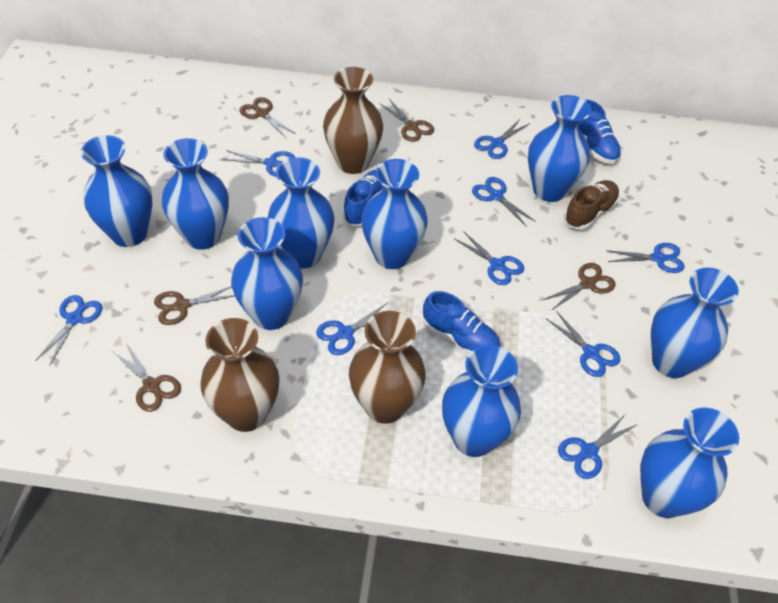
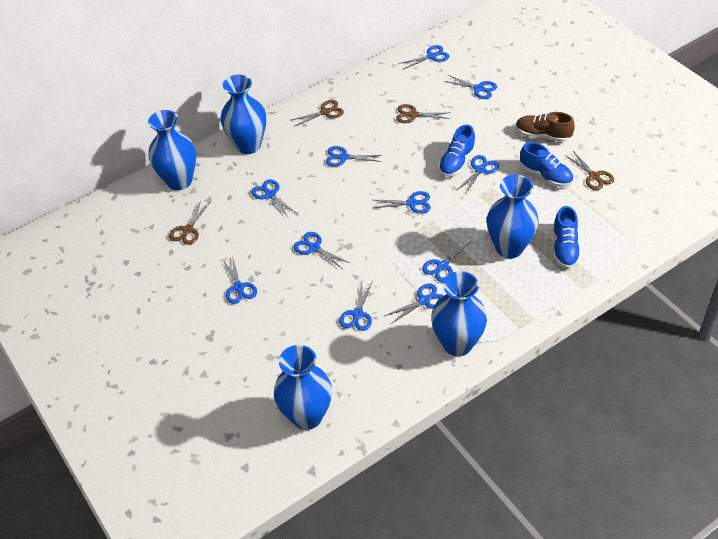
blue scissors: [35,295,102,366] [222,150,295,176] [316,303,387,355] [454,231,524,285] [472,177,536,227] [474,118,530,159] [546,311,621,377] [558,415,638,479] [606,243,685,273] = 9 -> [223,255,257,304] [251,179,296,218] [293,232,349,268] [326,146,381,167] [339,281,373,331] [374,191,431,214] [385,283,444,324] [399,45,449,69] [422,238,470,282] [445,75,497,99] [456,155,499,194] = 11
blue vase: [81,135,153,247] [162,138,229,250] [231,217,303,330] [268,157,335,269] [361,159,428,269] [442,345,521,457] [528,95,592,202] [640,408,739,518] [651,268,739,378] = 9 -> [148,110,196,190] [221,74,266,154] [274,345,332,430] [431,271,487,356] [487,175,539,258] = 5
brown scissors: [112,344,181,412] [154,286,235,325] [240,97,296,138] [380,99,434,142] [543,263,616,310] = 5 -> [169,201,210,245] [291,100,344,126] [396,104,451,123] [565,151,614,190] = 4
brown vase: [200,318,280,432] [323,67,383,174] [349,311,426,424] = 3 -> none = 0

